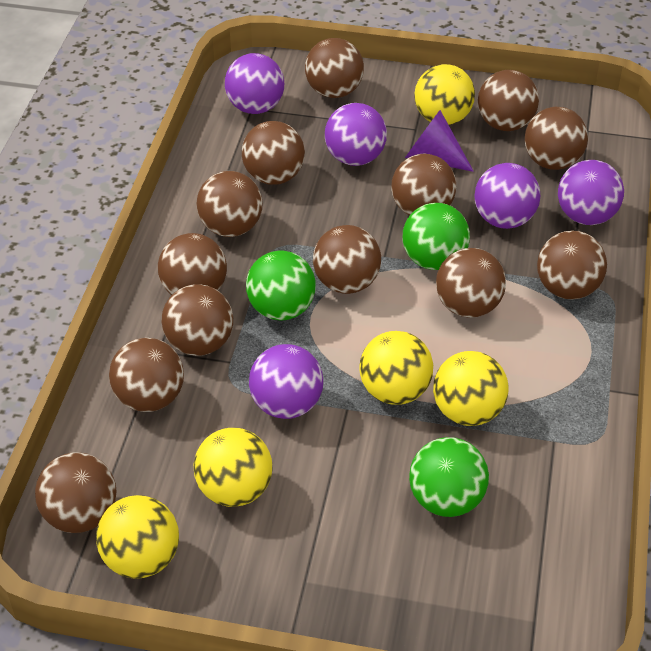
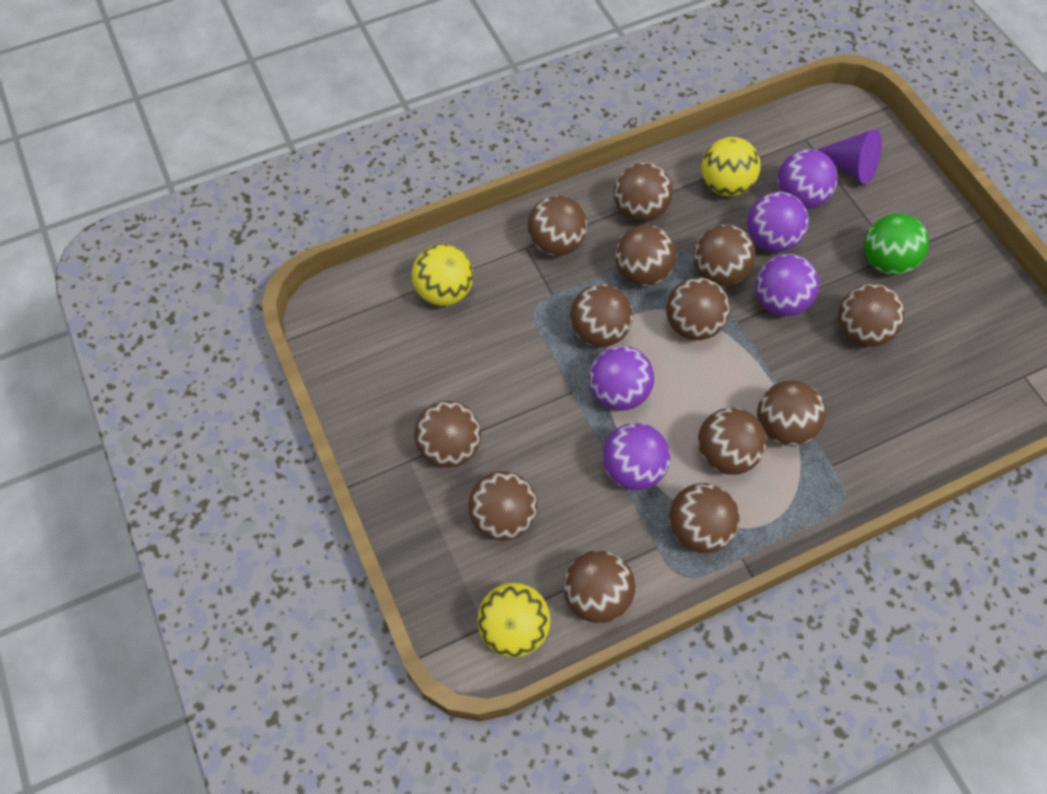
green ball: [246,250,316,320] [403,203,470,270] [409,437,489,517] = 3 -> [864,214,929,275] = 1
yellow ball: [96,495,179,579] [194,428,272,507] [359,331,433,405] [414,64,475,125] [433,351,509,426] = 5 -> [412,244,473,306] [477,583,550,658] [701,137,760,196] = 3

